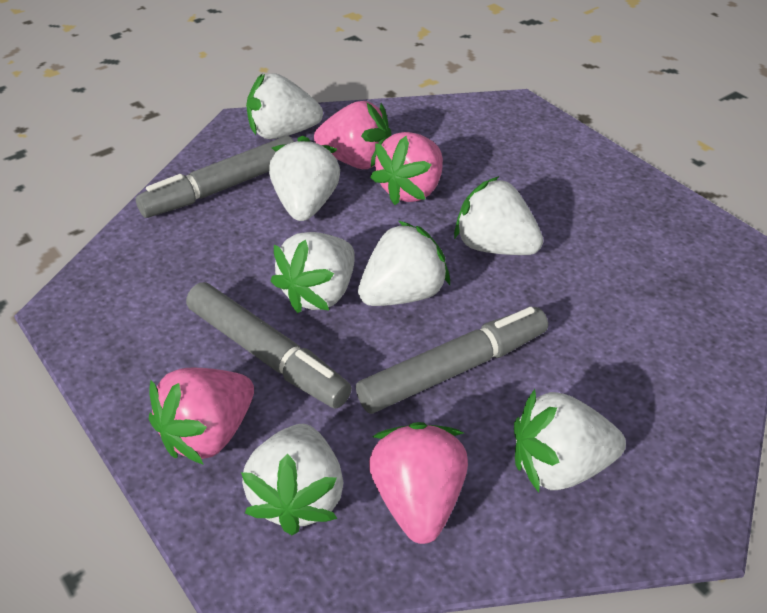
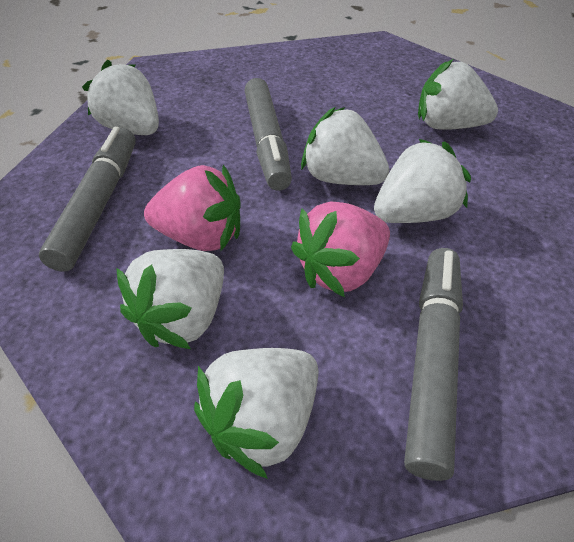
pink strawberry: [149,368,254,465] [314,101,391,169] [369,422,468,544] [370,132,443,205] = 4 -> [144,165,241,251] [291,201,390,297] = 2
white strawberry: [241,424,343,535] [246,73,323,139] [269,136,340,221] [271,232,355,313] [358,220,450,306] [454,176,543,255] [514,389,626,493] = 7 -> [82,60,159,135] [116,249,224,349] [194,348,319,479] [301,107,389,185] [374,139,471,223] [418,59,498,130] = 6

